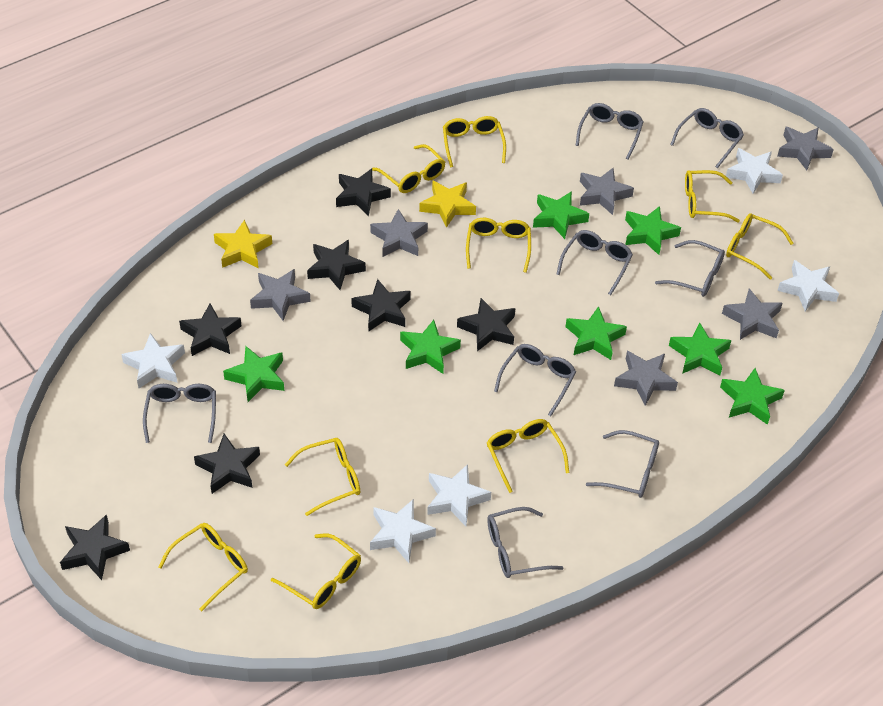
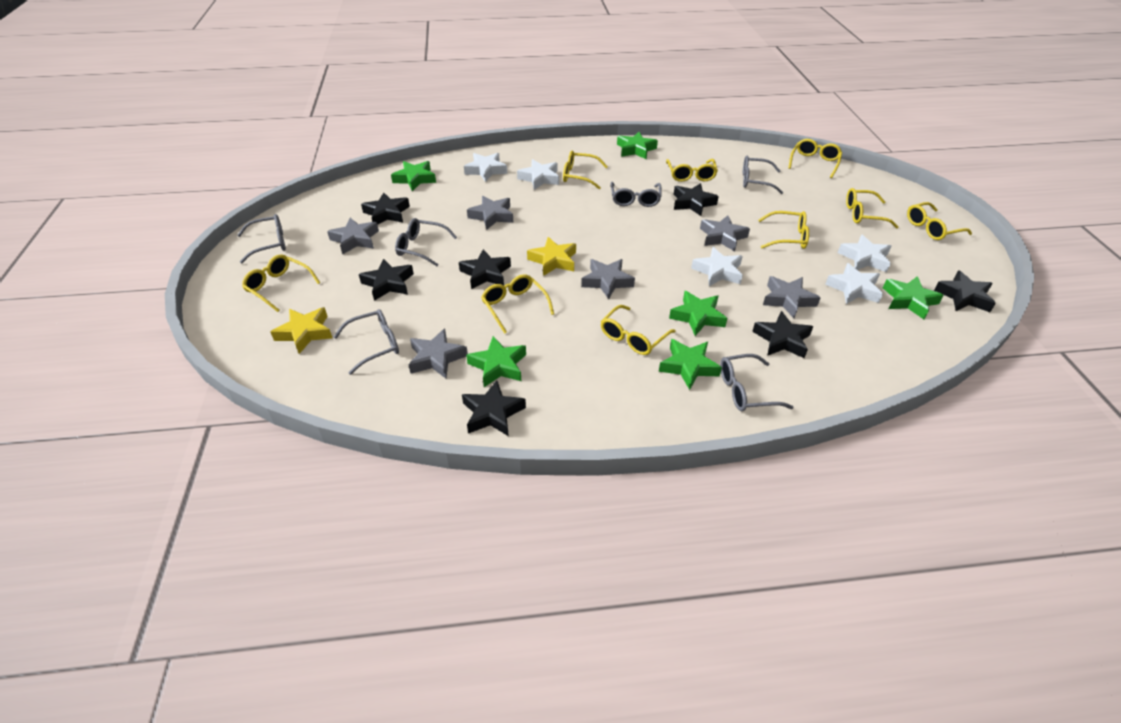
green star: [223,346,284,402] [400,320,461,374] [533,191,589,239] [566,306,627,360] [625,206,681,255] [669,322,731,376] [720,368,785,425] = 7 -> [391,161,436,191] [466,336,526,387] [617,132,658,159] [659,339,722,390] [669,291,728,336] [883,276,944,319] = 6
grey glasses: [143,384,216,443] [487,507,563,578] [494,344,576,416] [556,230,633,295] [576,103,643,160] [586,430,659,498] [655,240,725,297] [670,108,744,169] = 8 -> [237,214,286,263] [334,309,399,375] [395,218,457,266] [611,182,661,207] [720,354,793,411] [743,156,783,194] = 6

